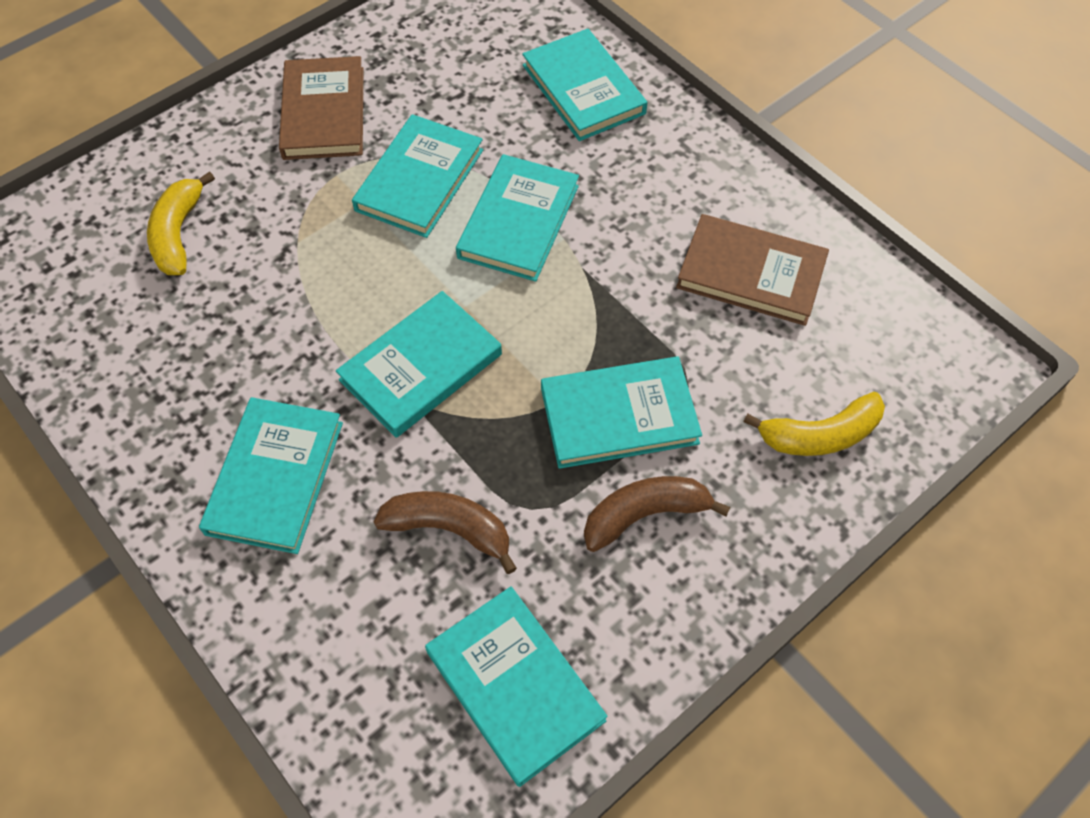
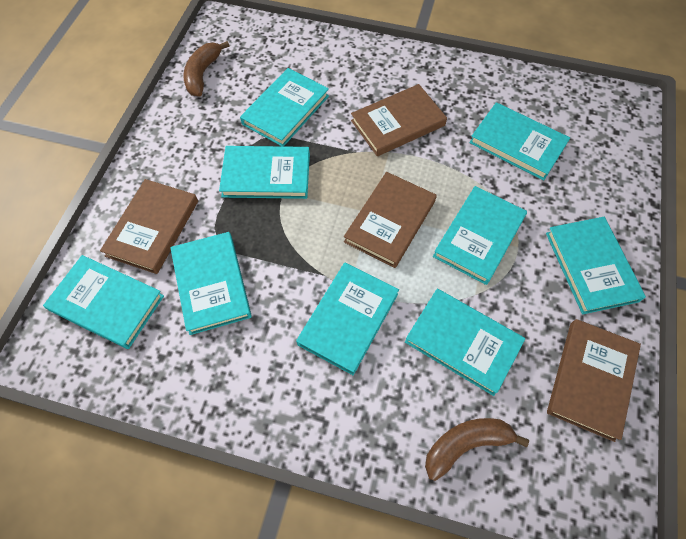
brown book: [279,56,364,160] [676,214,829,326] = 2 -> [100,179,198,274] [344,172,437,268] [351,84,447,156] [547,319,641,442] = 4
turquoise book: [199,397,343,554] [336,291,502,438] [352,114,483,238] [425,586,608,787] [456,154,579,282] [522,29,647,141] [541,357,702,469] = 7 -> [43,255,164,349] [170,232,252,335] [219,146,310,199] [240,68,329,147] [296,263,399,375] [405,289,525,396] [433,186,527,285] [469,102,570,180] [546,217,646,314] = 9
yellow banana: [147,171,215,275] [743,392,885,456] = 2 -> none = 0

